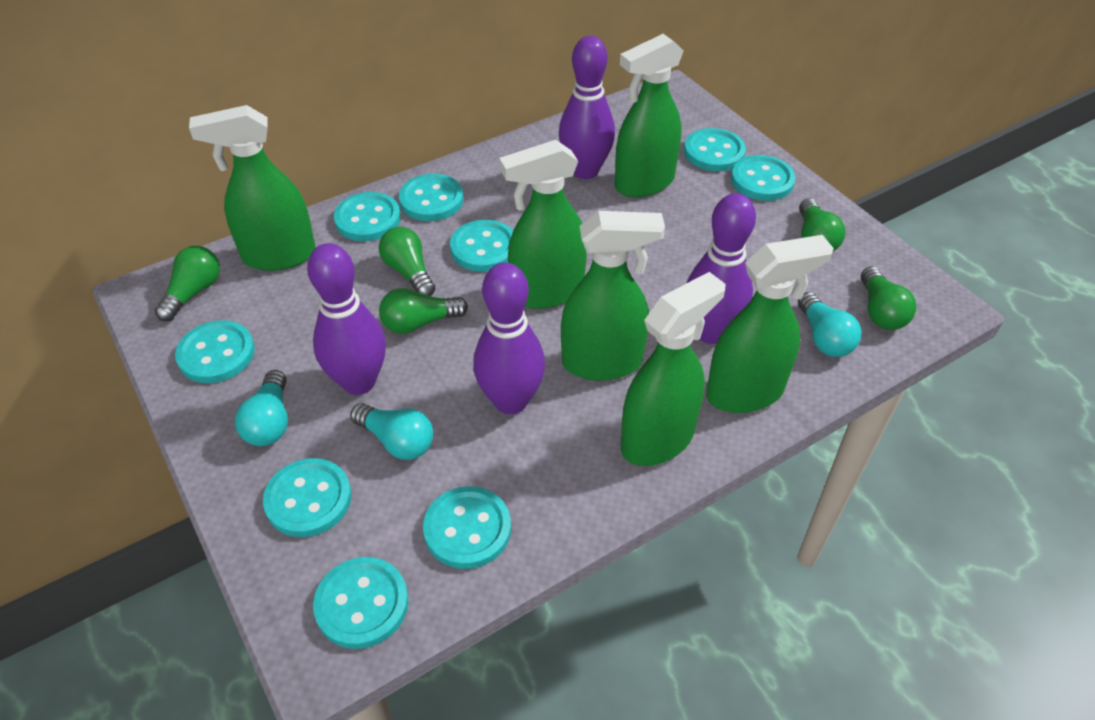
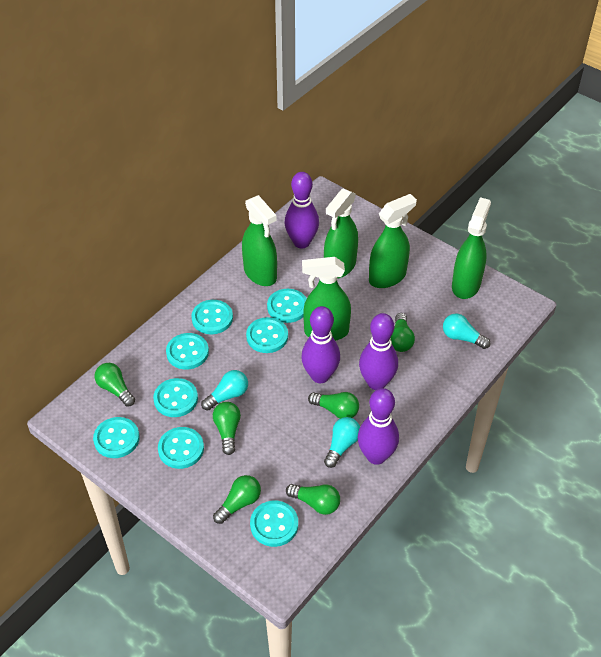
green light bulb: [155,246,220,321] [379,227,435,296] [379,288,468,334] [799,198,845,251] [861,267,916,330] = 5 -> [95,363,135,407] [213,402,241,455] [213,475,261,524] [286,484,340,515] [308,392,359,419] [391,313,415,352] = 6
green spray bottle: [189,105,316,271] [499,140,587,309] [561,211,665,381] [615,34,684,198] [621,272,726,466] [706,235,834,413] = 6 -> [242,195,277,286] [302,257,351,341] [324,189,358,279] [369,194,417,288] [452,197,491,299] = 5
turquoise button: [175,320,255,383] [263,458,351,537] [313,557,408,649] [334,192,401,241] [399,174,463,221] [423,486,511,569] [450,220,513,272] [684,128,746,171] [731,155,796,201] = 9 -> [93,417,140,458] [153,378,198,417] [158,427,204,469] [166,333,209,369] [191,300,233,334] [246,317,288,353] [250,501,298,547] [267,289,307,323] = 8

